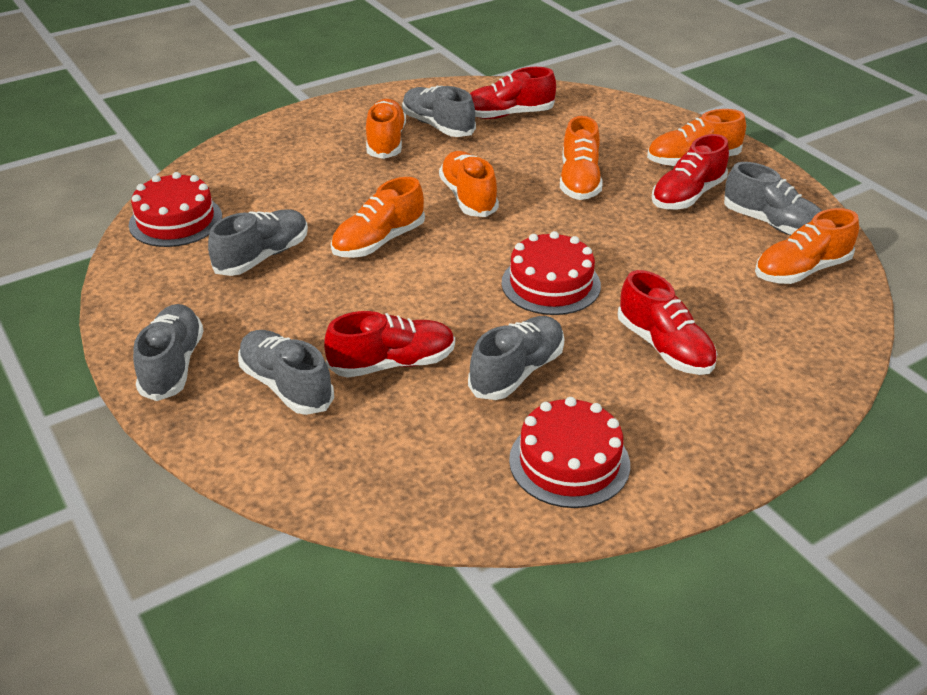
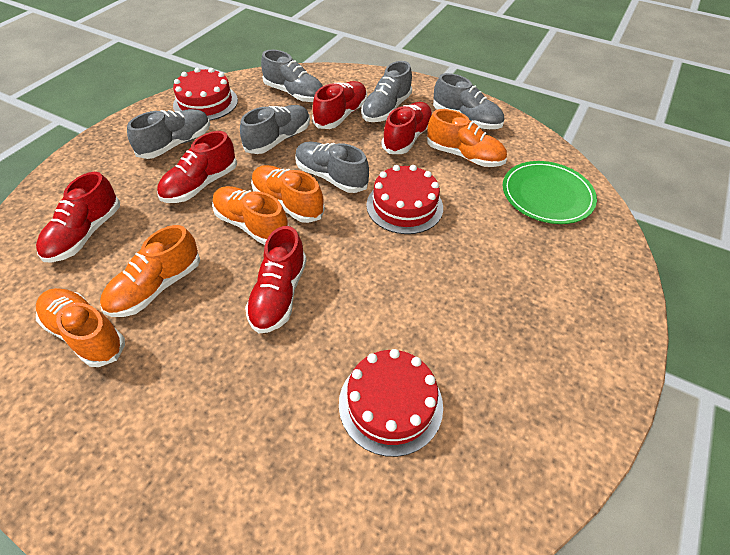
green plate: none = 0 -> [503,161,597,224] = 1
orange shoe: [331,177,425,258] [366,99,406,159] [439,151,499,217] [560,116,603,200] [647,109,746,166] [755,208,859,284] = 6 -> [36,288,125,367] [100,225,200,317] [212,186,289,245] [251,165,325,223] [427,109,507,167] = 5
red shoe: [324,311,455,378] [470,67,556,119] [618,270,717,375] [652,134,729,209] = 4 -> [36,172,120,263] [157,131,237,203] [245,226,307,333] [312,81,367,129] [382,102,432,154] = 5

